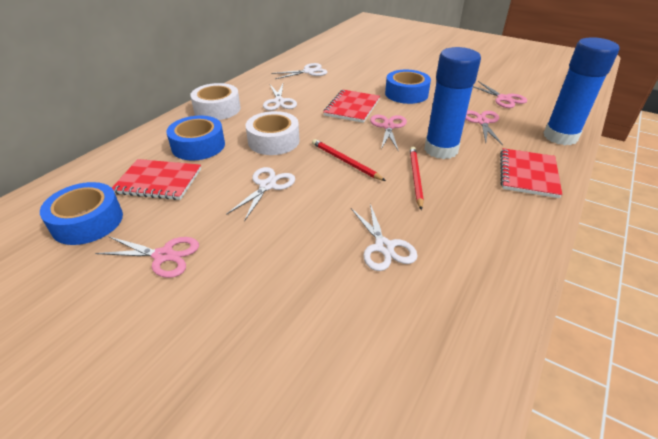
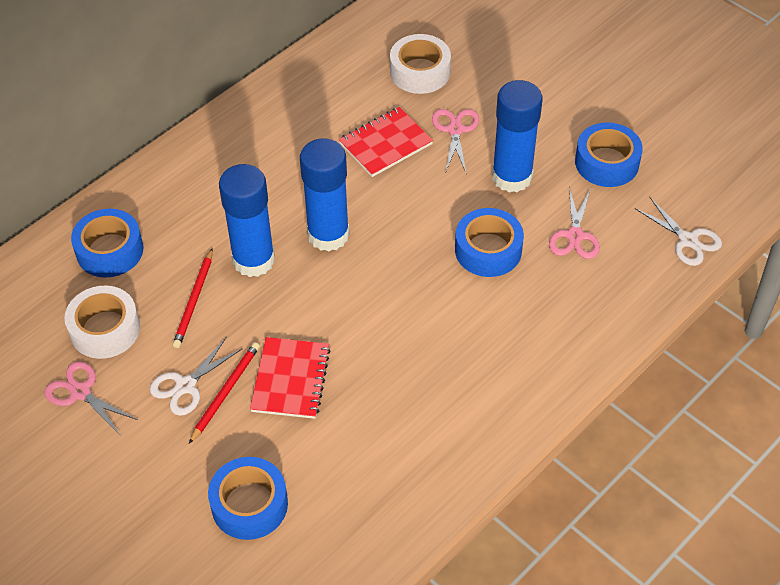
blue glue stick: [424,47,481,159] [544,37,619,145] = 2 -> [219,164,275,277] [300,138,350,252] [492,80,542,193] = 3
blue tape: [40,182,123,245] [167,115,225,161] [385,70,431,104] = 3 -> [71,209,143,278] [208,457,288,540] [455,208,524,277] [575,122,643,187] = 4
pink scissors: [95,236,199,278] [370,115,407,151] [465,110,503,145] [473,81,527,108] = 4 -> [44,362,138,436] [432,109,479,172] [549,188,600,259] = 3
red notebook: [112,159,201,200] [324,90,380,123] [500,148,563,198] = 3 -> [250,337,331,419] [339,107,433,177] = 2
white scissors: [226,167,295,221] [263,84,297,111] [271,63,327,79] [351,204,418,271] = 4 -> [150,336,243,416] [635,197,722,266] = 2

